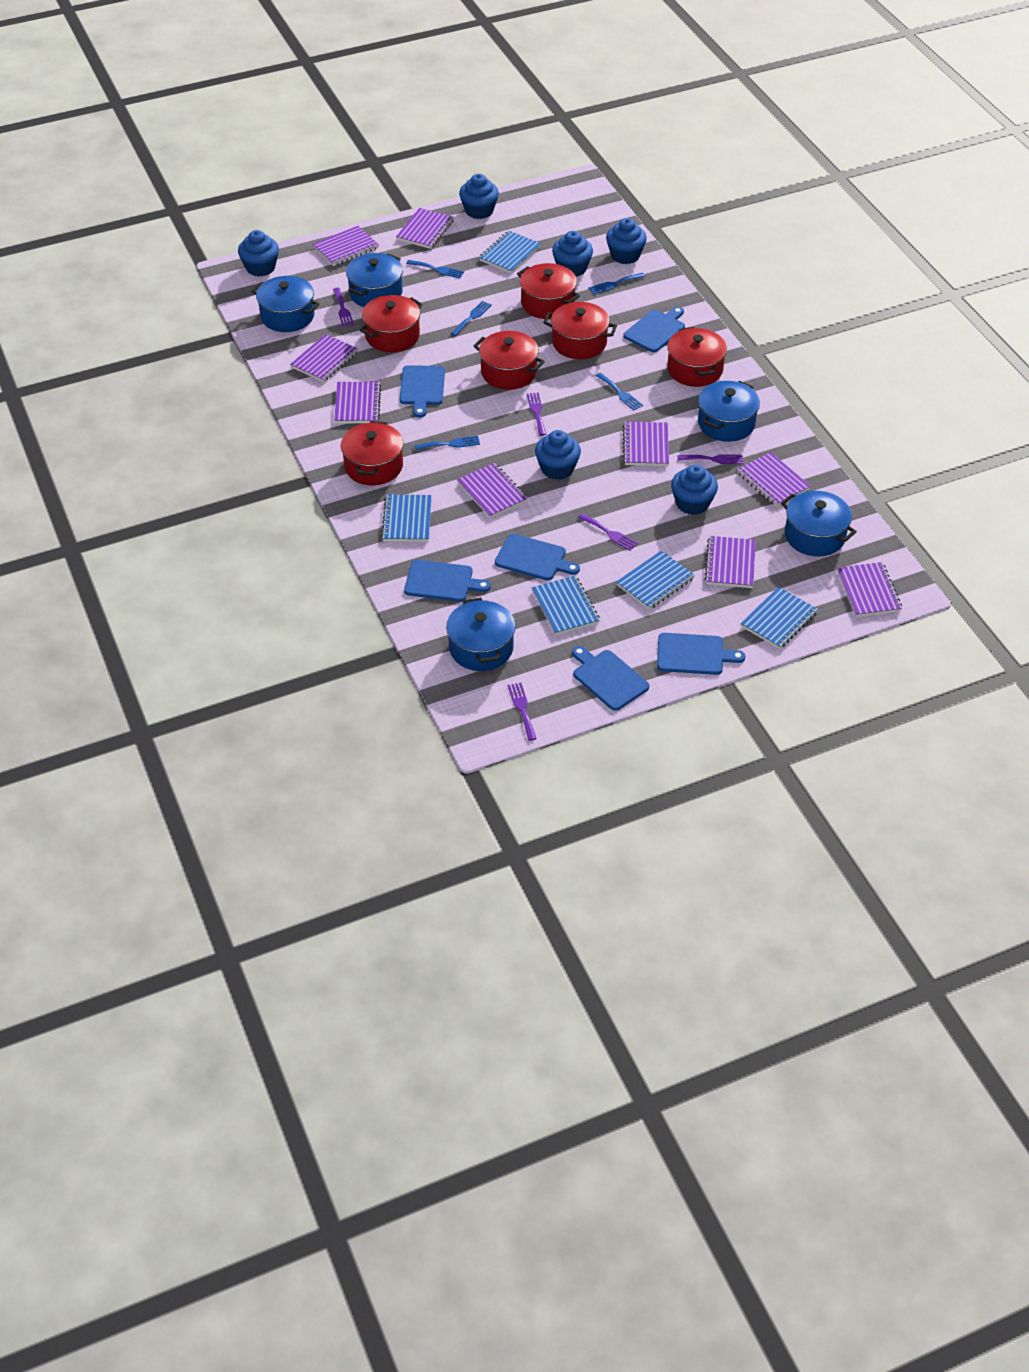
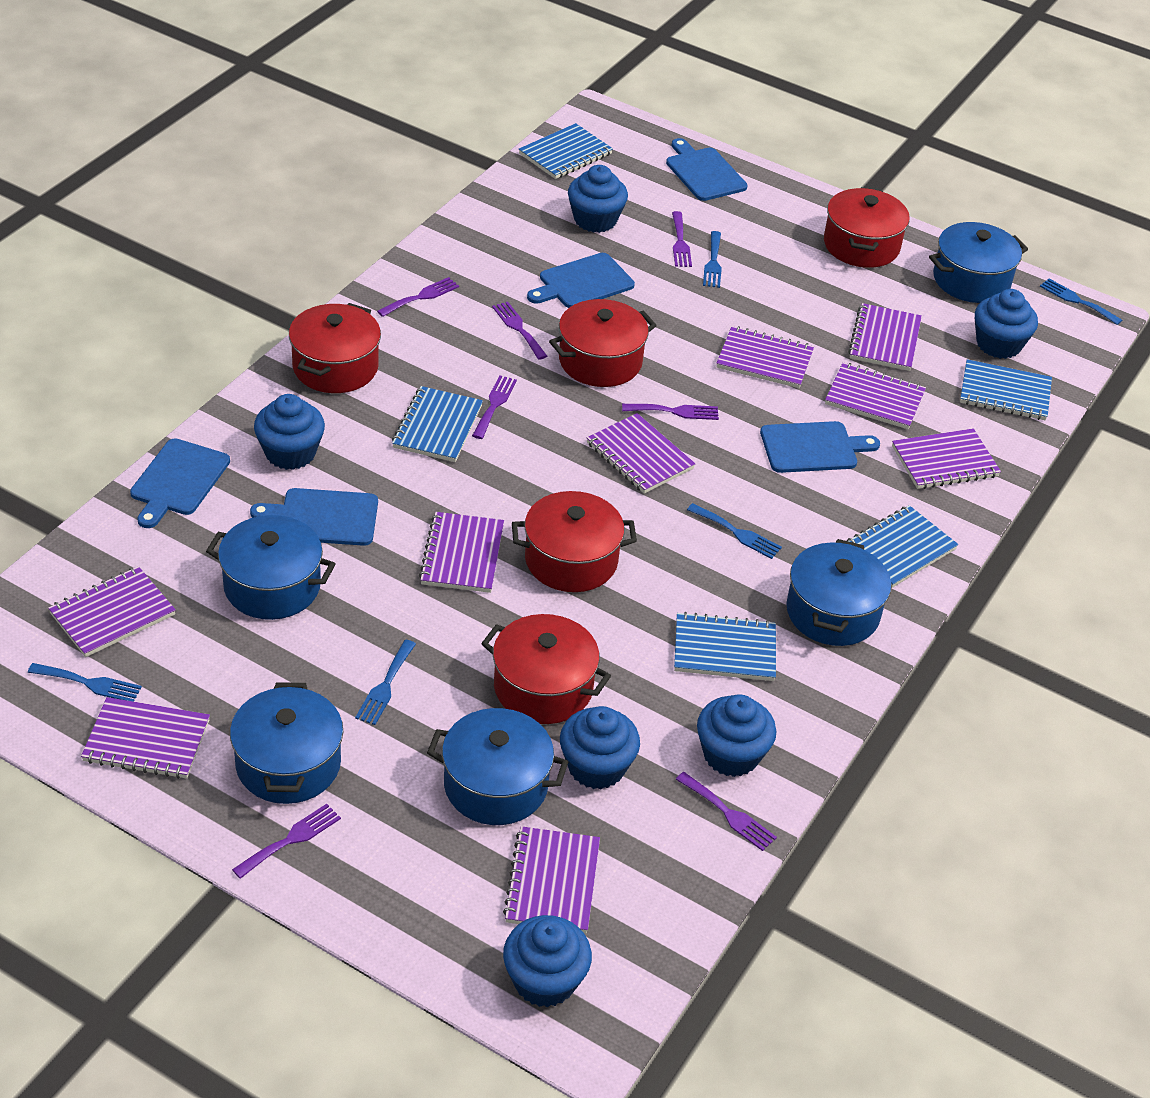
blue cutting board: [400,365,445,418] [404,560,491,602] [495,534,580,581] [572,646,649,711] [623,306,685,352] [657,633,745,675] = 6 -> [130,438,230,528] [250,488,378,546] [527,253,635,308] [666,138,748,201] [760,421,880,473] = 5
purple fork: [333,288,354,327] [508,683,537,741] [527,392,546,436] [578,513,638,551] [677,454,744,464] = 5 -> [232,804,341,879] [377,277,459,317] [472,375,517,439] [492,302,547,360] [622,404,719,420] [672,211,692,267] [676,772,777,851] = 7
red pot: [341,421,404,485] [360,295,423,352] [474,331,545,390] [517,263,580,319] [543,302,617,359] [667,327,727,387] = 6 -> [289,303,381,393] [481,614,611,724] [512,491,637,592] [549,299,657,387] [824,187,910,268] = 5

